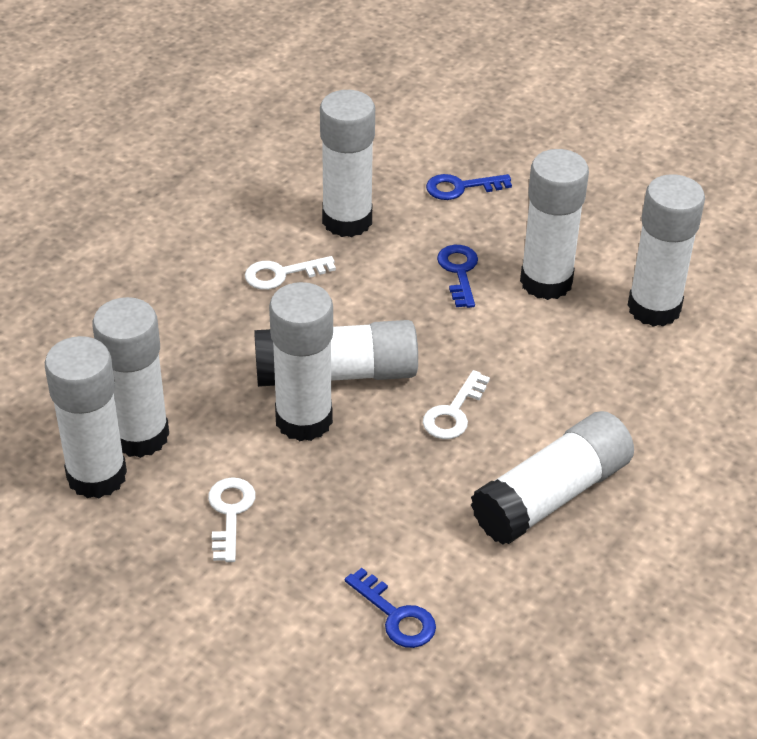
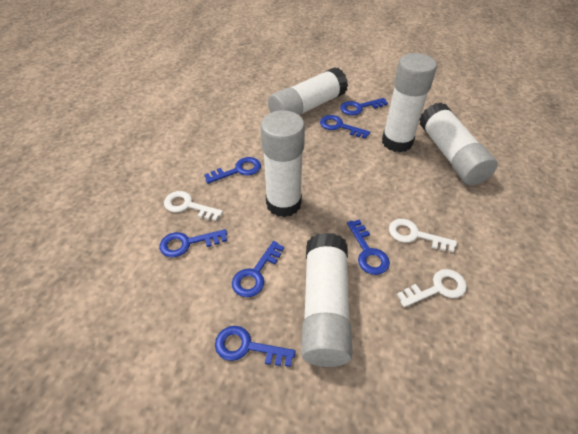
blue key: [345,568,436,648] [426,174,512,200] [437,245,478,308] = 3 -> [159,229,227,257] [204,157,261,184] [215,326,296,367] [232,241,284,297] [320,115,370,139] [340,98,388,115] [347,220,390,275] = 7
white glue stick: [45,336,127,498] [93,297,169,458] [254,320,418,387] [269,282,333,441] [320,90,375,237] [471,411,634,545] [520,149,589,300] [628,174,705,327] = 8 -> [260,110,305,217] [268,67,348,116] [301,233,353,367] [382,53,437,153] [420,102,498,185] = 5

